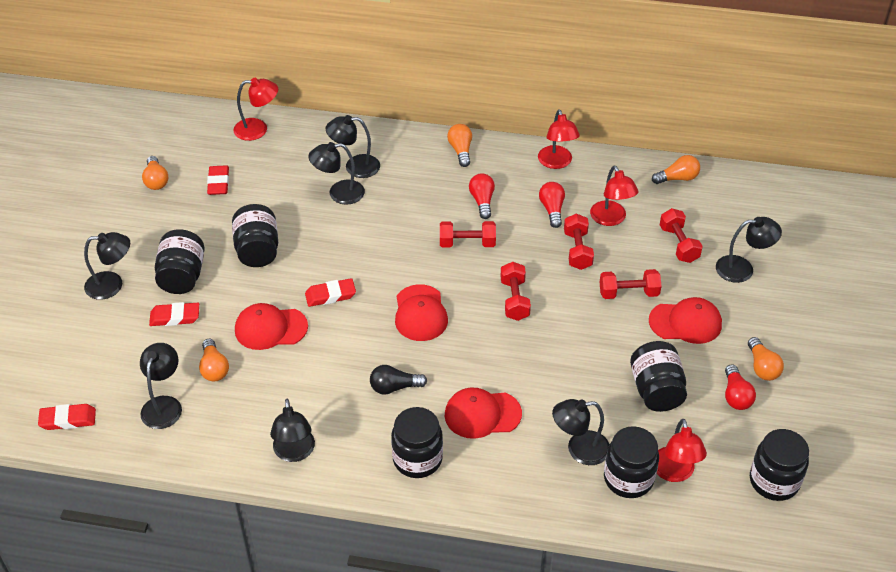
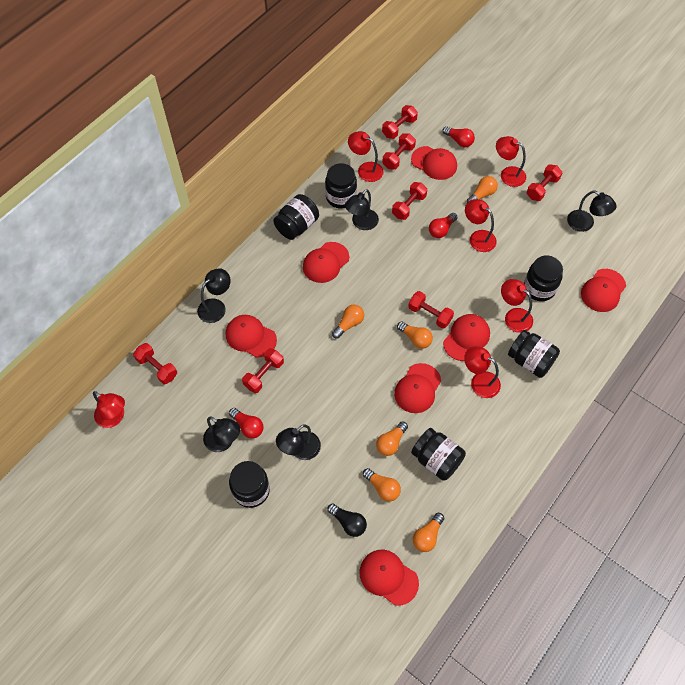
black lamp: [84,232,130,300] [140,343,182,429] [270,399,315,462] [308,142,365,205] [325,115,380,178] [552,399,610,465] [716,217,782,283] = 7 -> [197,268,231,323] [203,416,240,452] [276,424,321,460] [345,189,379,230] [567,190,617,232] = 5
orange light bulb: [142,156,168,190] [199,339,229,381] [447,124,472,167] [652,155,700,184] [748,337,784,381] = 5 -> [332,305,364,339] [363,468,401,501] [376,421,408,456] [397,322,433,349] [413,513,444,552] [467,176,498,203] = 6
red cap: [235,303,308,350] [395,284,448,341] [445,388,522,439] [649,297,722,344] = 4 -> [226,315,277,358] [303,242,349,283] [359,550,419,606] [394,363,441,413] [411,146,457,180] [443,314,490,361] [581,269,626,312] = 7
red dumbbell: [440,221,496,248] [500,262,531,321] [564,214,594,270] [600,269,662,299] [660,208,703,263] = 5 -> [133,343,177,384] [242,348,284,393] [382,105,418,139] [382,133,416,170] [392,182,427,220] [408,291,454,329] [527,164,562,201] = 7
red eraser: [38,404,96,430] [149,302,199,326] [207,165,229,195] [305,278,356,307] = 4 -> none = 0
red lamp: [234,78,278,141] [538,109,580,169] [590,166,639,226] [657,419,707,482] = 4 -> [93,391,125,428] [348,131,384,182] [464,346,501,398] [465,199,497,252] [496,136,526,187] [501,279,533,333] = 6

